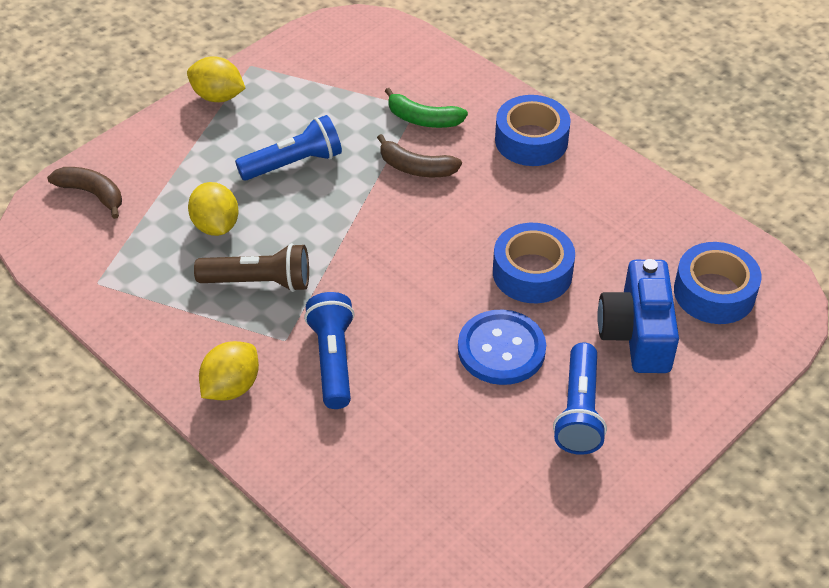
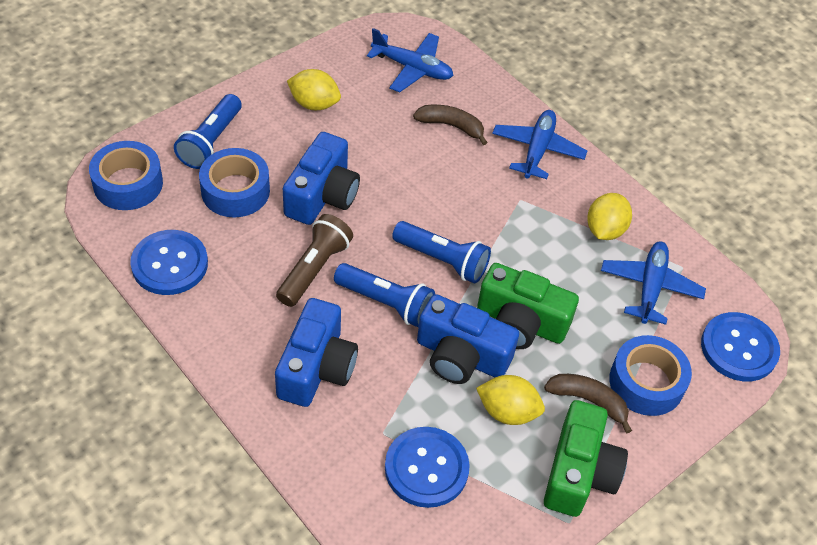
blue button: [458,309,546,385] = 1 -> [130,230,208,295] [385,427,470,508] [701,312,780,381] = 3
blue camera: [597,259,679,373] = 1 -> [275,298,358,407] [283,132,360,225] [417,294,519,384] = 3
blue plane: none = 0 -> [367,28,454,92] [492,110,587,179] [601,241,706,325] = 3
green banana: [385,88,468,128] = 1 -> none = 0
green camera: none = 0 -> [477,263,579,349] [544,400,628,517] = 2

